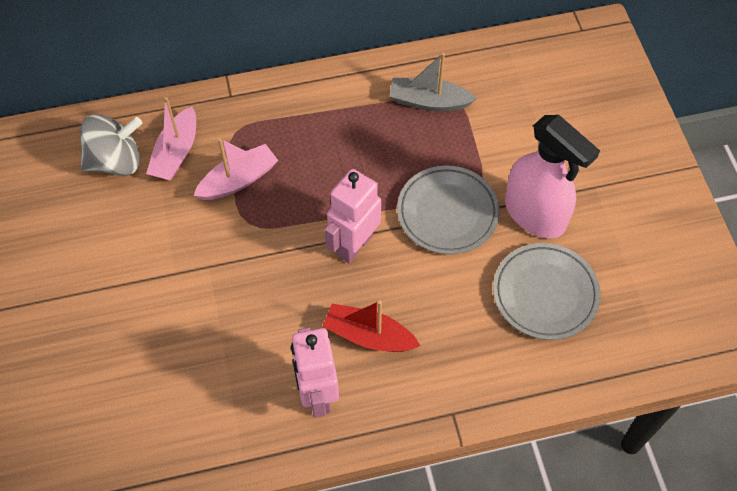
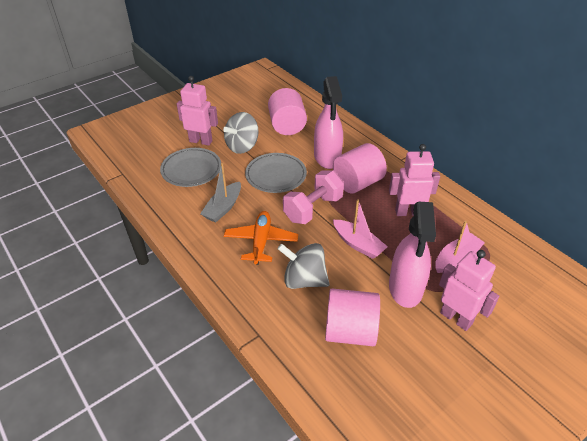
grey spinning top: [80,114,142,176] = 1 -> [223,112,259,154] [277,243,330,289] = 2
orange plane: none = 0 -> [224,211,298,265] = 1
pink cylinder: none = 0 -> [268,88,307,135] [325,288,380,346] [333,143,387,194] = 3
pink dumbbell: none = 0 -> [283,171,344,224] = 1
pink robot: [291,327,339,418] [324,169,381,263] = 2 -> [177,76,218,146] [389,144,440,216] [439,250,499,331] = 3
pink spray bottle: [505,115,600,238] = 1 -> [314,76,343,169] [389,202,436,308] = 2
red boat: [322,301,420,352] = 1 -> none = 0

